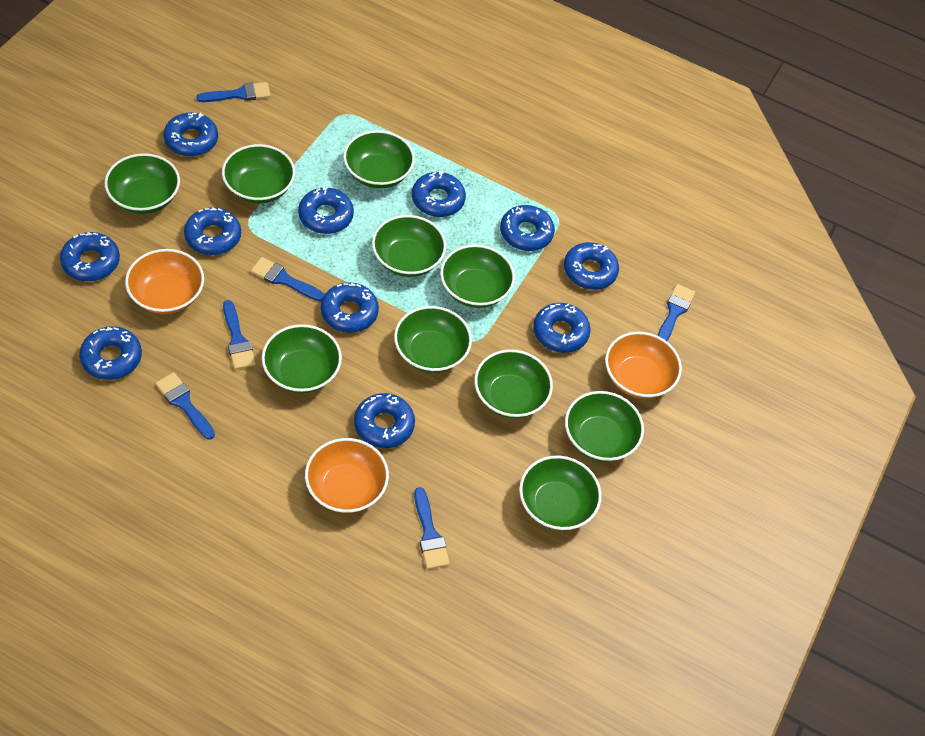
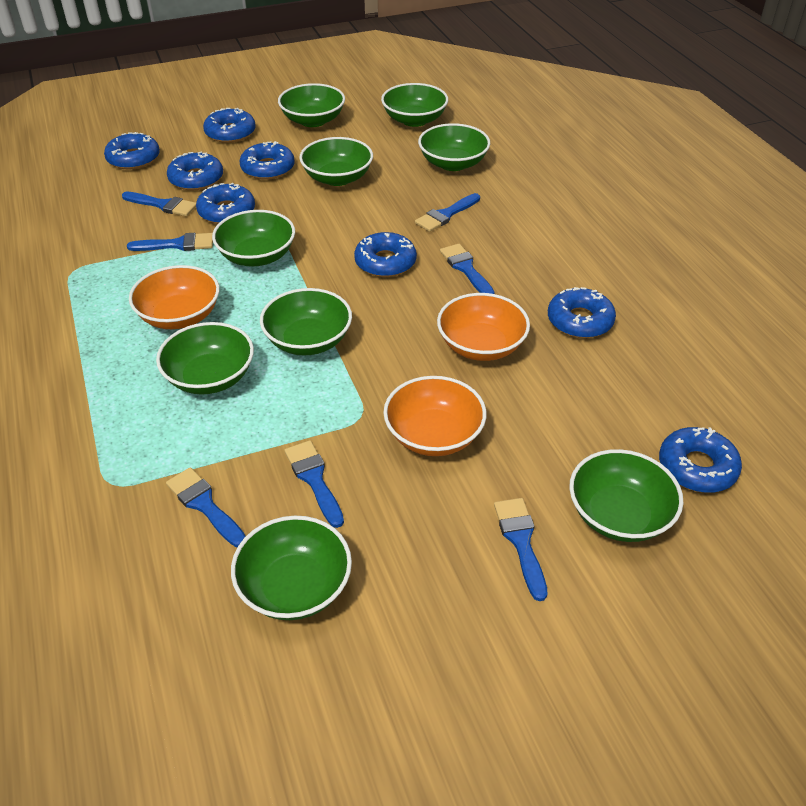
blue brush: [155,372,215,439] [196,82,271,102] [223,300,256,370] [251,257,325,302] [414,487,450,569] [657,284,695,341] = 6 -> [122,192,196,216] [127,233,213,251] [166,467,246,547] [285,440,344,528] [415,193,480,232] [440,244,495,294] [494,498,548,601] = 7
blue donut: [60,232,120,281] [79,326,142,380] [164,113,218,156] [184,207,241,255] [298,186,354,234] [321,282,379,333] [354,393,415,448] [412,171,466,217] [500,205,555,251] [533,303,591,353] [564,242,619,290] = 11 -> [104,132,160,170] [167,151,223,190] [196,183,255,224] [203,108,256,143] [240,141,295,180] [354,232,417,277] [548,287,616,338] [659,427,742,493] = 8
green bowl: [105,153,180,214] [222,144,295,204] [262,324,342,393] [343,130,415,188] [372,215,446,277] [394,306,472,373] [440,245,515,308] [474,349,553,418] [519,456,602,530] [565,391,644,462] = 10 -> [156,322,254,395] [212,210,295,267] [231,516,352,620] [260,288,352,355] [278,83,345,127] [299,137,373,186] [381,83,448,127] [418,123,490,171] [569,449,683,542] = 9

